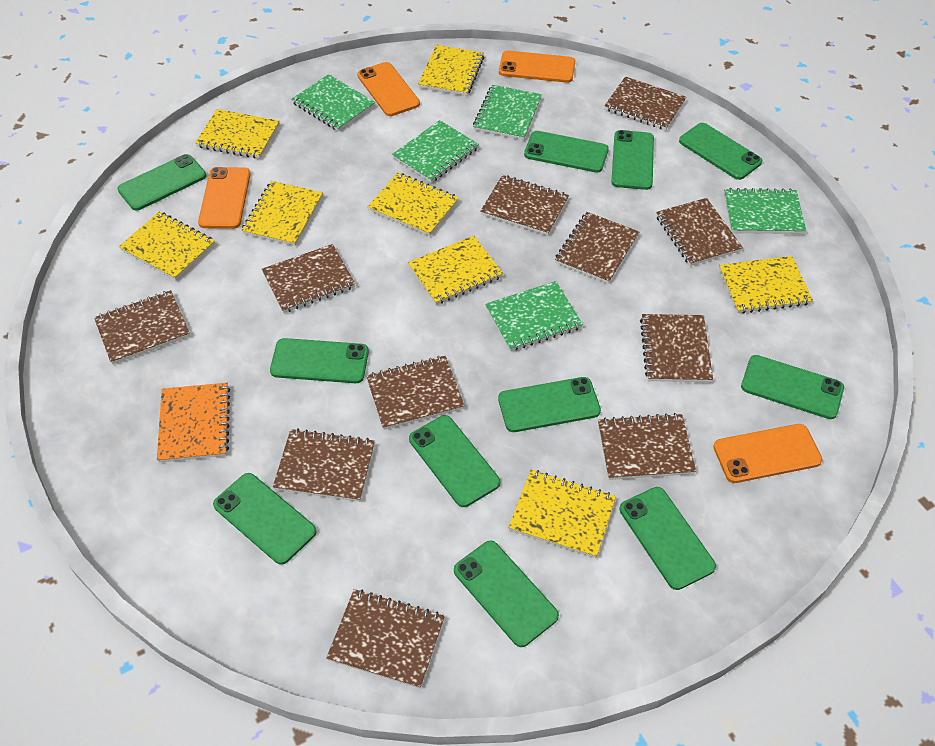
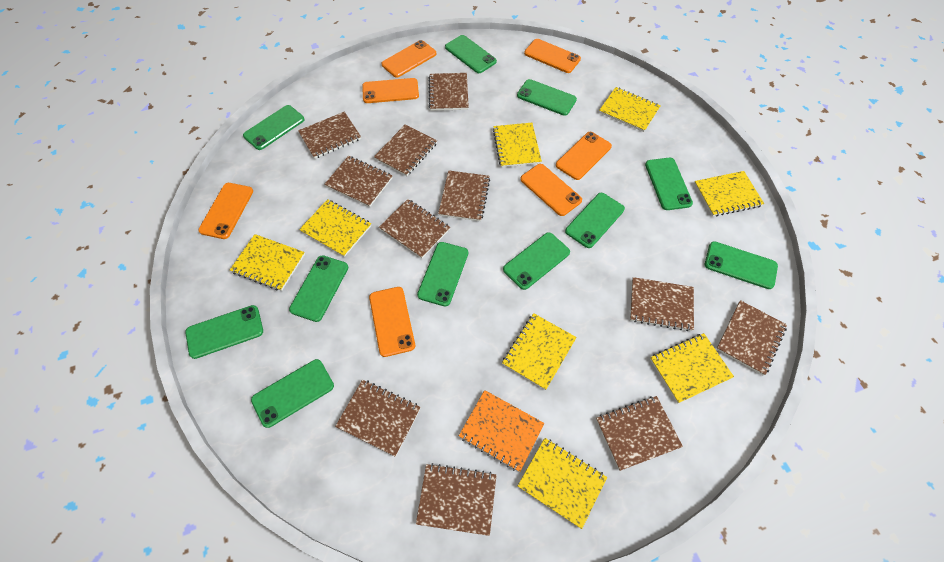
green notebook: [292,74,375,131] [392,120,479,183] [473,85,542,140] [485,281,583,351] [724,188,806,234] = 5 -> none = 0
orange phone: [198,167,251,229] [357,62,420,116] [499,51,575,83] [713,424,822,483] = 4 -> [198,183,253,239] [362,78,419,103] [369,287,415,357] [382,40,436,78] [520,164,582,216] [524,39,581,73] [556,132,612,180] = 7

